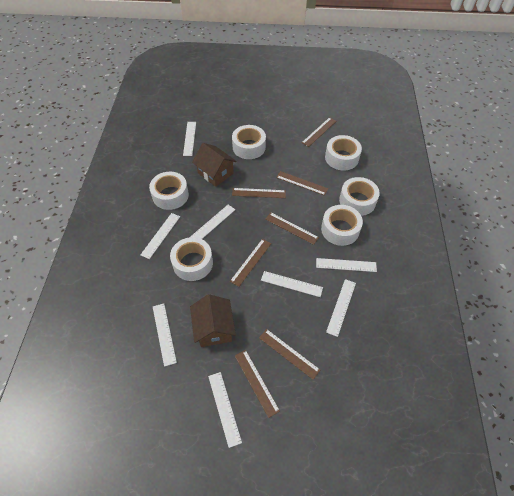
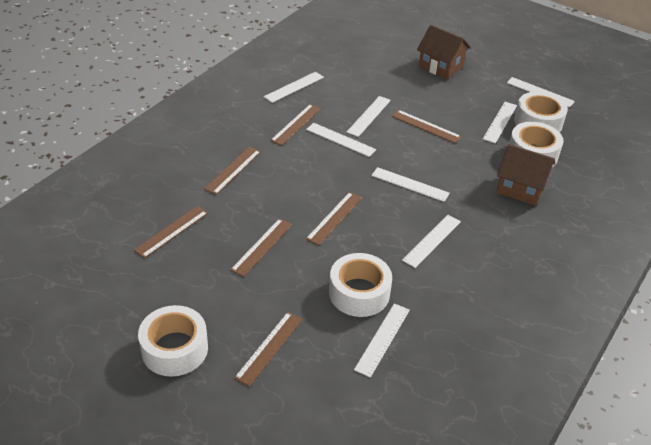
white tape: [149,172,189,210] [170,237,213,281] [232,125,266,159] [321,205,363,246] [325,135,362,170] [339,177,380,216] = 6 -> [138,305,208,377] [329,253,392,317] [509,122,563,167] [514,91,568,132] = 4

